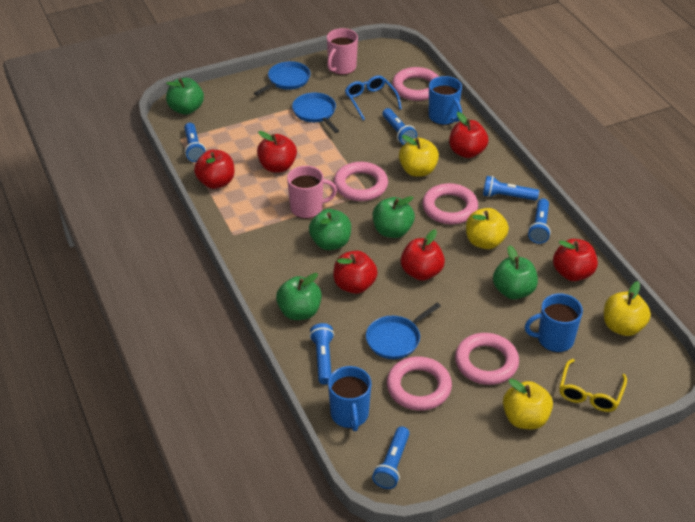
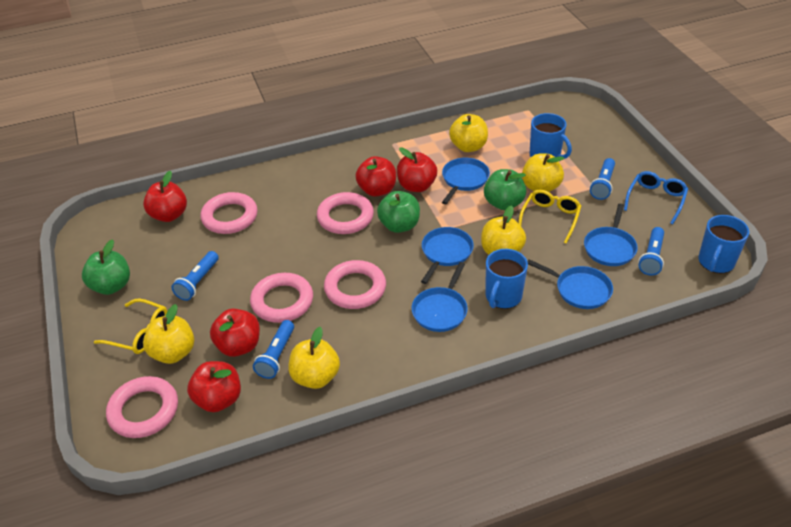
blue flashlight: [184,123,206,162] [309,323,334,384] [372,427,410,489] [382,108,417,145] [483,176,539,201] [528,198,551,244] = 6 -> [171,251,219,301] [253,320,294,379] [590,158,615,200] [638,227,664,276] = 4
blue pan: [254,61,310,95] [292,93,339,133] [366,303,441,359] = 3 -> [412,262,468,332] [421,227,474,284] [442,158,490,204] [527,259,613,309] [584,204,638,266] = 5
green apple: [166,78,204,115] [276,273,322,320] [309,209,351,250] [373,196,415,238] [493,245,538,299] = 5 -> [82,240,130,295] [377,191,420,233] [484,169,526,210] = 3
pink mug: [287,166,337,219] [327,28,358,75] = 2 -> none = 0
red apple: [194,150,235,189] [257,131,297,173] [333,251,378,294] [401,229,445,281] [449,112,488,158] [553,239,598,281] = 6 -> [143,171,187,222] [187,361,241,412] [210,309,260,357] [355,156,396,197] [397,147,437,192] = 5
yellow apple: [399,135,439,177] [466,208,509,249] [503,379,553,429] [604,281,651,336] = 4 -> [143,304,194,364] [288,327,340,389] [449,114,488,152] [481,205,526,255] [522,153,564,192] = 5
yellow glasses: [559,359,627,412] = 1 -> [94,298,167,354] [518,190,581,244] = 2

